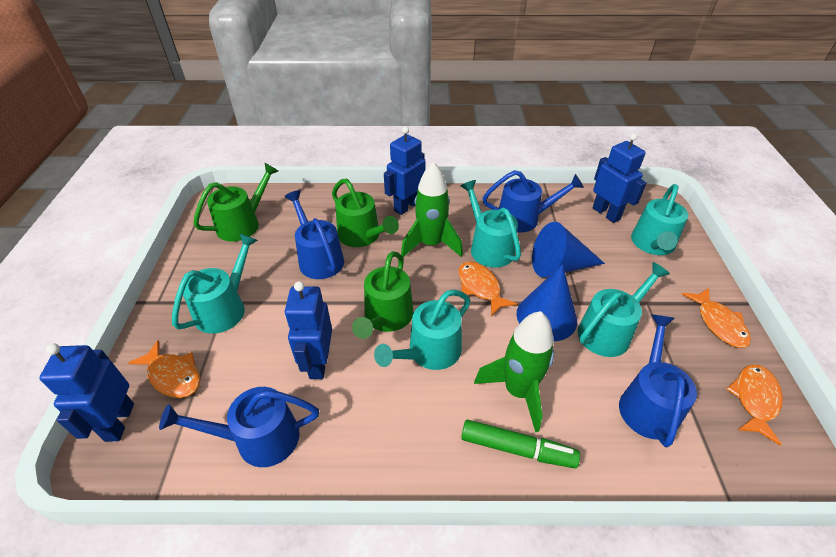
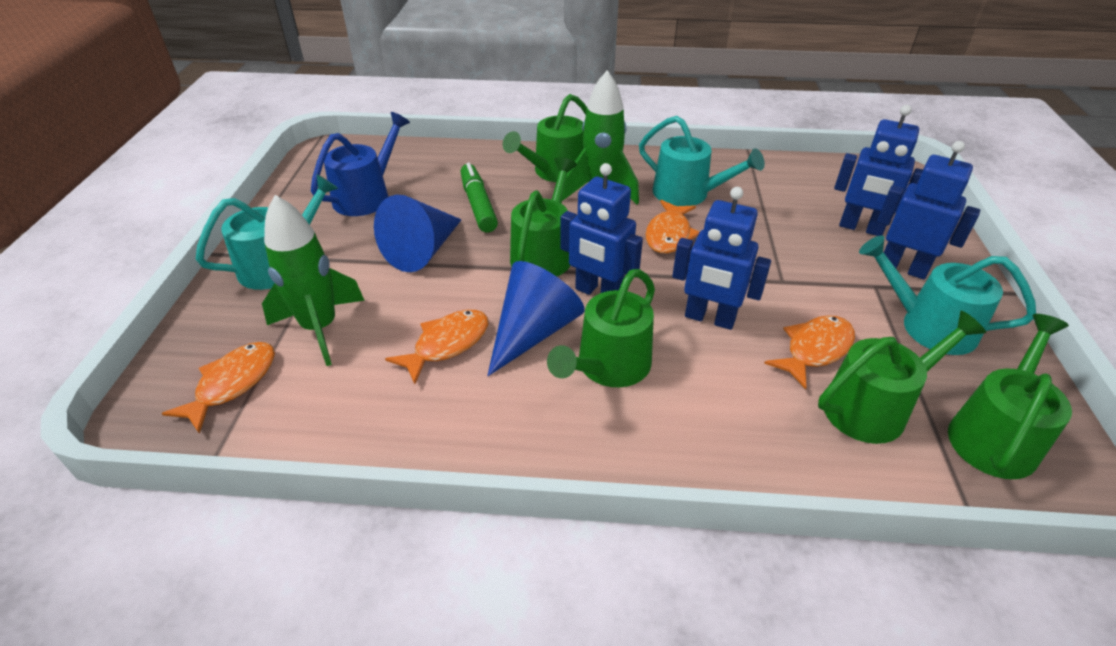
blue watering can: [159,387,319,467] [285,190,344,279] [483,170,584,232] [619,315,697,447] = 4 -> [311,112,410,216] = 1
green watering can: [193,163,278,242] [332,179,399,247] [352,251,414,339] = 3 -> [503,94,587,182] [510,157,577,277] [547,269,655,387] [818,311,986,444] [948,314,1072,479] = 5
turquoise watering can: [172,234,258,334] [374,290,470,370] [461,180,521,268] [578,262,670,357] [631,184,688,255] = 5 -> [196,175,338,290] [639,116,765,206] [859,235,1036,355] = 3

